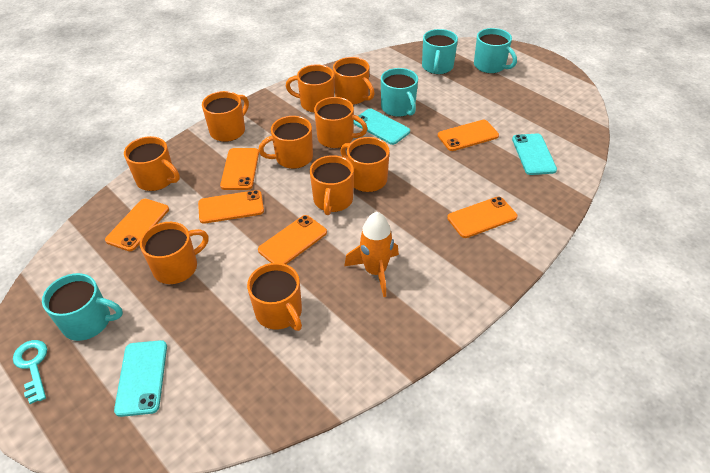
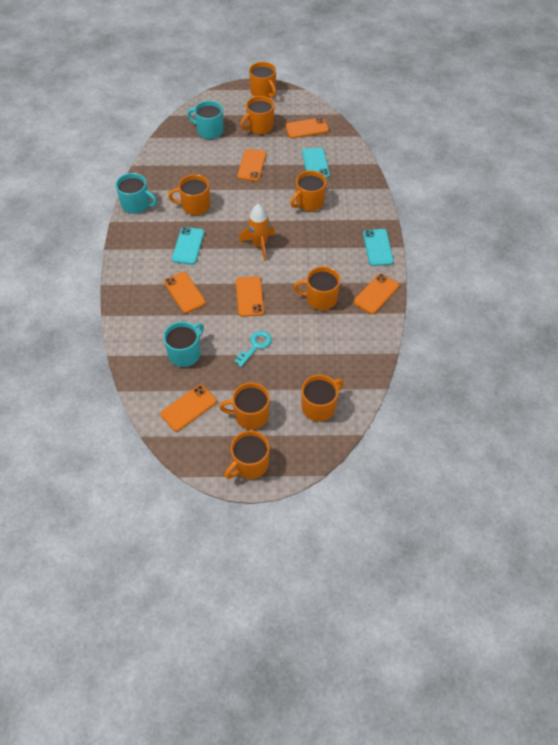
orange mug: [124,136,180,191] [140,222,209,284] [202,91,249,142] [247,263,302,331] [258,116,313,169] [286,64,334,113] [310,155,354,215] [314,97,368,148] [333,57,375,105] [340,137,390,192] = 10 -> [168,174,210,215] [219,382,270,430] [225,431,269,479] [240,96,274,134] [249,62,276,98] [290,171,326,211] [294,266,340,310] [301,375,344,422] = 8
turquoise mug: [42,273,123,341] [381,68,418,117] [422,29,458,74] [474,28,517,73] = 4 -> [116,173,157,214] [163,322,204,367] [187,101,224,139] = 3

